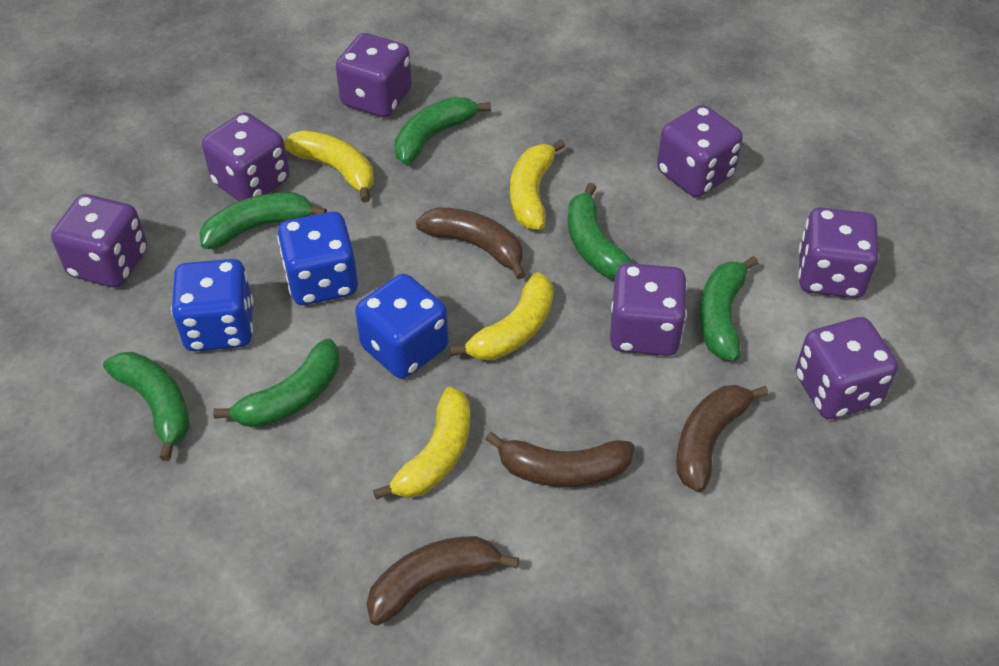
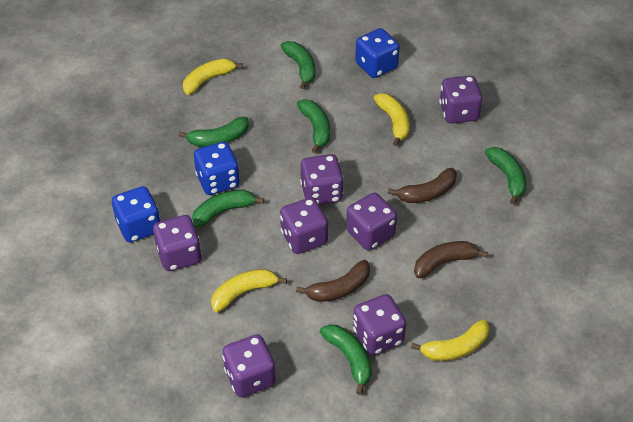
brown banana: [366,536,519,626] [416,208,525,280] [485,432,635,487] [676,385,768,492] = 4 -> [296,260,370,302] [388,168,457,203] [414,241,488,279] = 3

